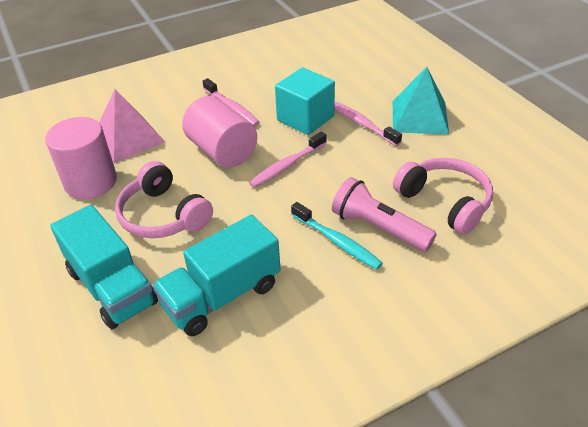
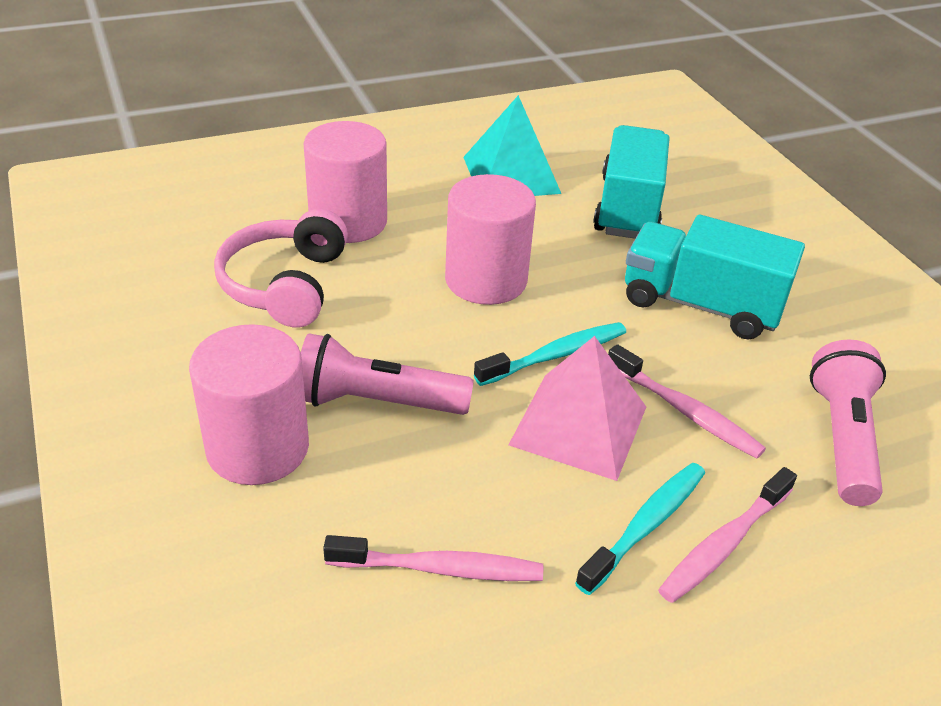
pink cylinder: [45,117,117,199] [182,96,257,168] = 2 -> [189,324,309,485] [304,121,387,243] [445,174,536,305] = 3
pink flashlight: [332,177,437,252] = 1 -> [301,333,474,415] [810,339,886,506] = 2
pink headphones: [115,161,213,238] [393,158,493,235] = 2 -> [214,209,348,327] = 1
turquoise cube: [275,67,335,135] = 1 -> none = 0
turquoise toothbrush: [291,202,383,270] = 1 -> [474,322,626,386] [575,463,705,595] = 2

